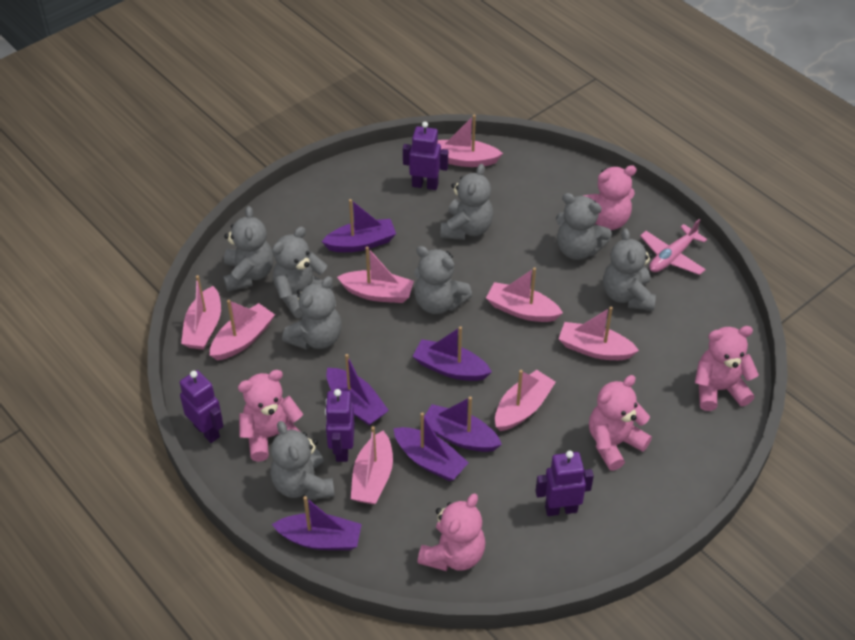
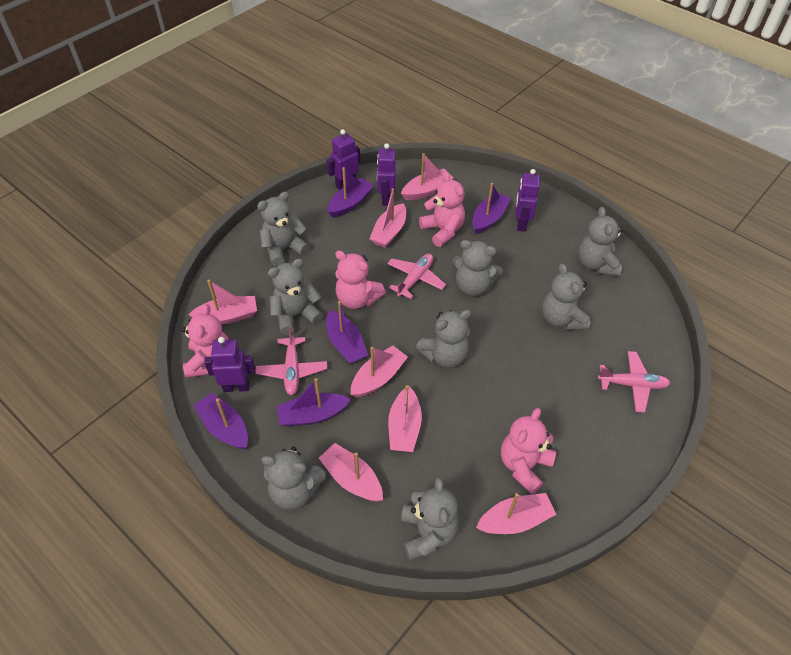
pink boat: [181,275,221,350] [210,300,275,361] [337,247,414,303] [351,426,393,505] [438,115,503,167] [486,267,563,322] [495,370,556,431] [559,307,639,360] = 8 -> [188,280,257,325] [319,443,383,502] [351,346,408,398] [369,188,406,248] [388,385,422,452] [401,153,453,200] [476,493,556,534] = 7
pink plane: [640,219,707,275] = 1 -> [256,327,327,395] [387,253,446,299] [598,351,670,413] = 3
pink teddy bear: [238,370,303,462] [417,493,485,571] [583,165,637,230] [589,375,652,471] [695,326,759,411] = 5 -> [182,304,229,378] [335,250,386,309] [419,172,465,247] [501,408,556,494] = 4
purple boat: [272,496,362,550] [322,199,396,252] [326,354,389,426] [393,412,469,481] [413,326,492,381] [424,396,502,452] = 6 -> [193,393,248,450] [276,378,351,427] [326,301,368,364] [328,167,374,218] [472,183,511,234] = 5

